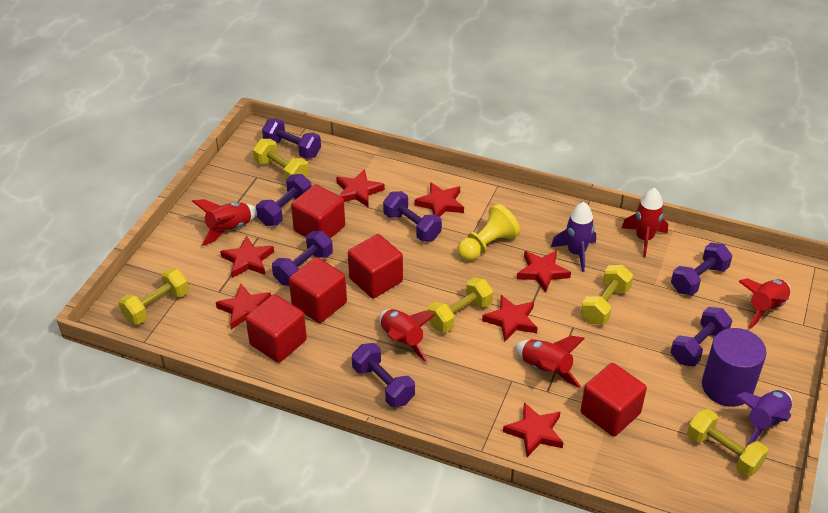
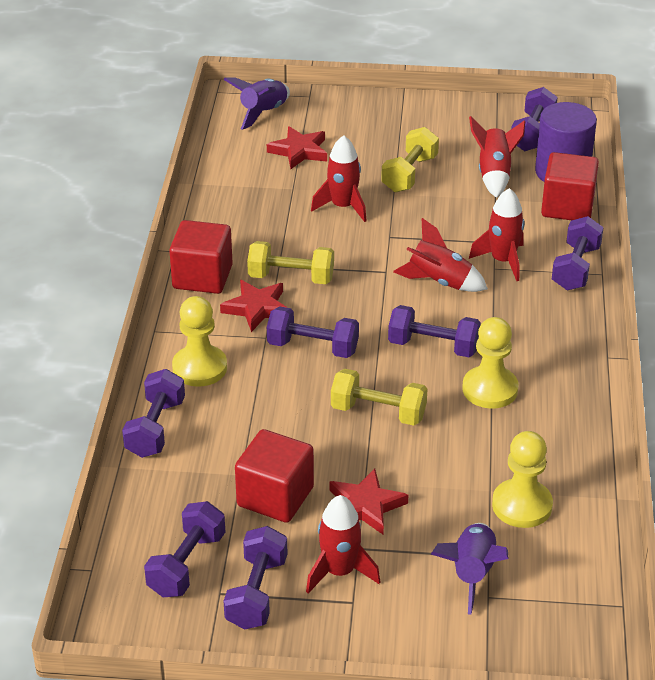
red cube: [246,294,307,363] [289,257,347,323] [291,184,345,239] [348,234,403,298] [581,363,647,436] = 5 -> [169,220,233,294] [235,429,314,523] [541,152,599,220] = 3
red star: [216,284,271,330] [220,236,274,278] [336,169,385,207] [414,182,464,217] [482,295,538,342] [503,402,564,457] [517,250,571,293] = 7 -> [220,280,288,332] [267,126,327,169] [330,468,408,534] = 3
yellow dumbbell: [119,268,189,324] [253,139,309,181] [428,277,493,333] [581,265,633,324] [687,409,768,477] = 5 -> [247,241,334,284] [331,368,427,426] [381,127,439,193] = 3
yellow pawn: [457,204,520,261] = 1 -> [172,296,227,387] [462,317,519,408] [492,431,553,528] = 3

